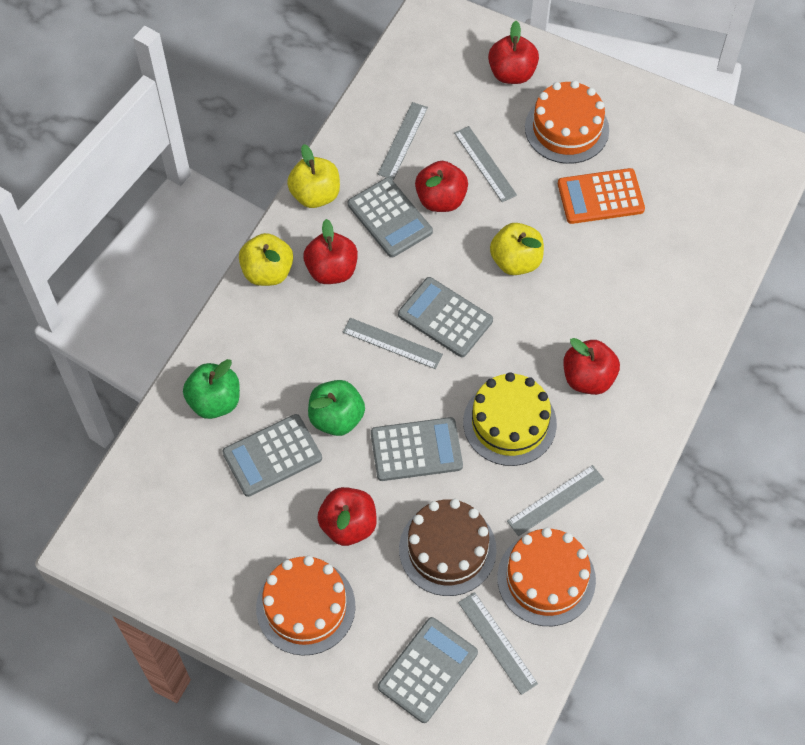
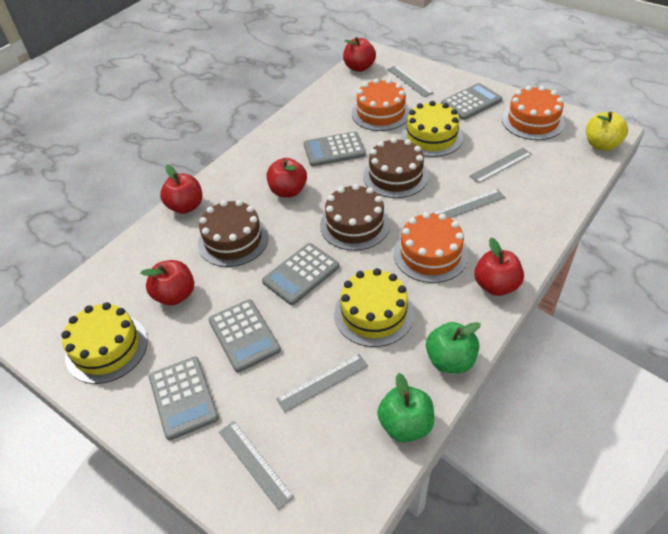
brown cake: [399,499,497,596] = 1 -> [198,200,269,267] [320,184,390,251] [363,138,429,198] = 3
orange calculator: [558,168,645,224] = 1 -> none = 0
yellow apple: [239,233,293,286] [287,144,340,208] [490,223,544,275] = 3 -> [586,112,628,151] = 1
yellow cake: [463,372,557,466] = 1 -> [61,302,148,384] [334,268,414,347] [401,101,463,157] = 3

